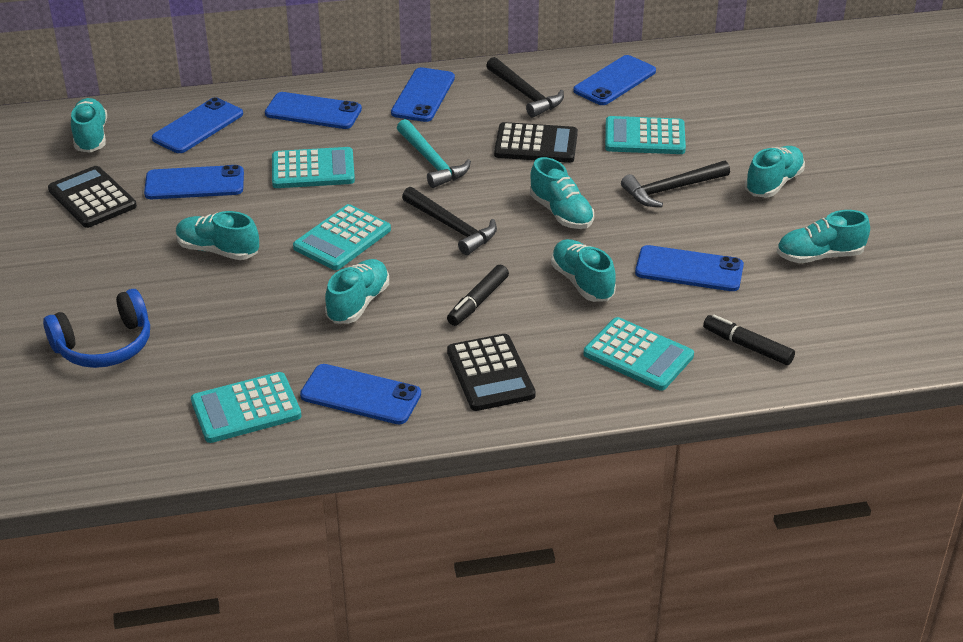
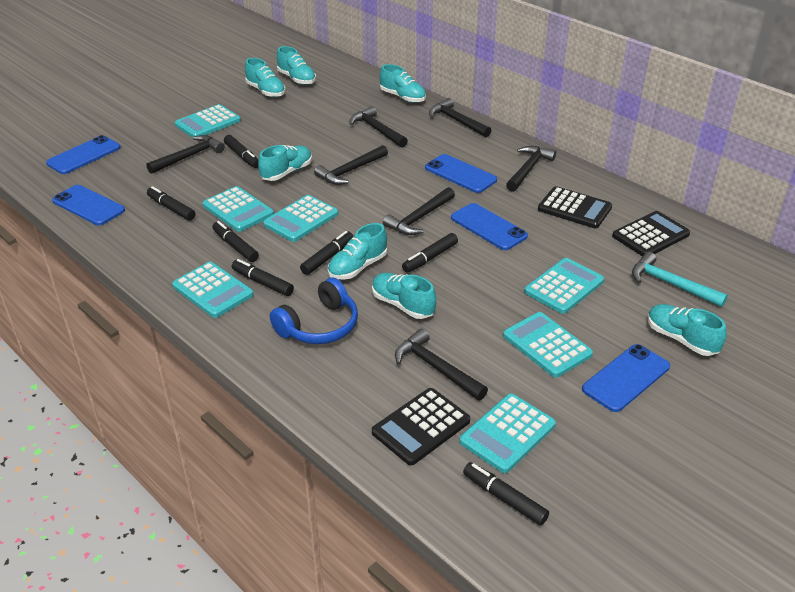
black hammer: [402,187,497,255] [486,57,564,117] [621,160,730,207] = 3 -> [146,135,225,174] [314,145,388,185] [349,106,408,148] [383,187,455,235] [395,328,488,400] [429,98,491,137] [506,146,556,192] = 7
black marker: [447,265,509,326] [703,314,795,365] = 2 -> [147,186,196,221] [212,221,259,262] [224,135,258,168] [232,259,294,296] [300,231,353,275] [402,233,458,273] [463,462,549,525] = 7
blue phone: [144,165,244,199] [152,97,243,153] [265,92,362,129] [300,364,421,425] [391,67,455,122] [573,55,656,105] [635,245,744,291] = 7 -> [46,135,121,174] [52,185,125,226] [425,154,497,193] [451,203,528,250] [582,344,670,412] = 5
turquoise calculator: [191,372,301,443] [272,147,355,188] [293,204,391,270] [584,317,694,391] [605,116,686,154] = 5 -> [172,262,254,318] [175,104,241,138] [203,186,274,232] [263,195,338,242] [459,393,556,473] [503,312,593,378] [524,258,604,314] = 7

